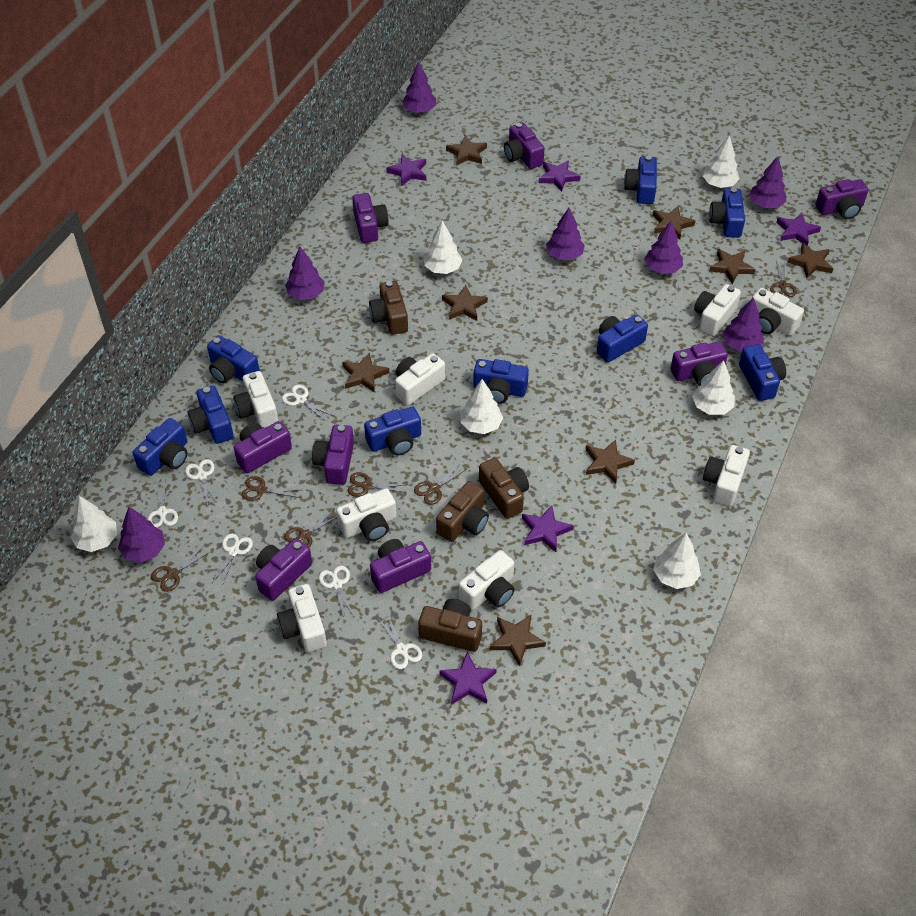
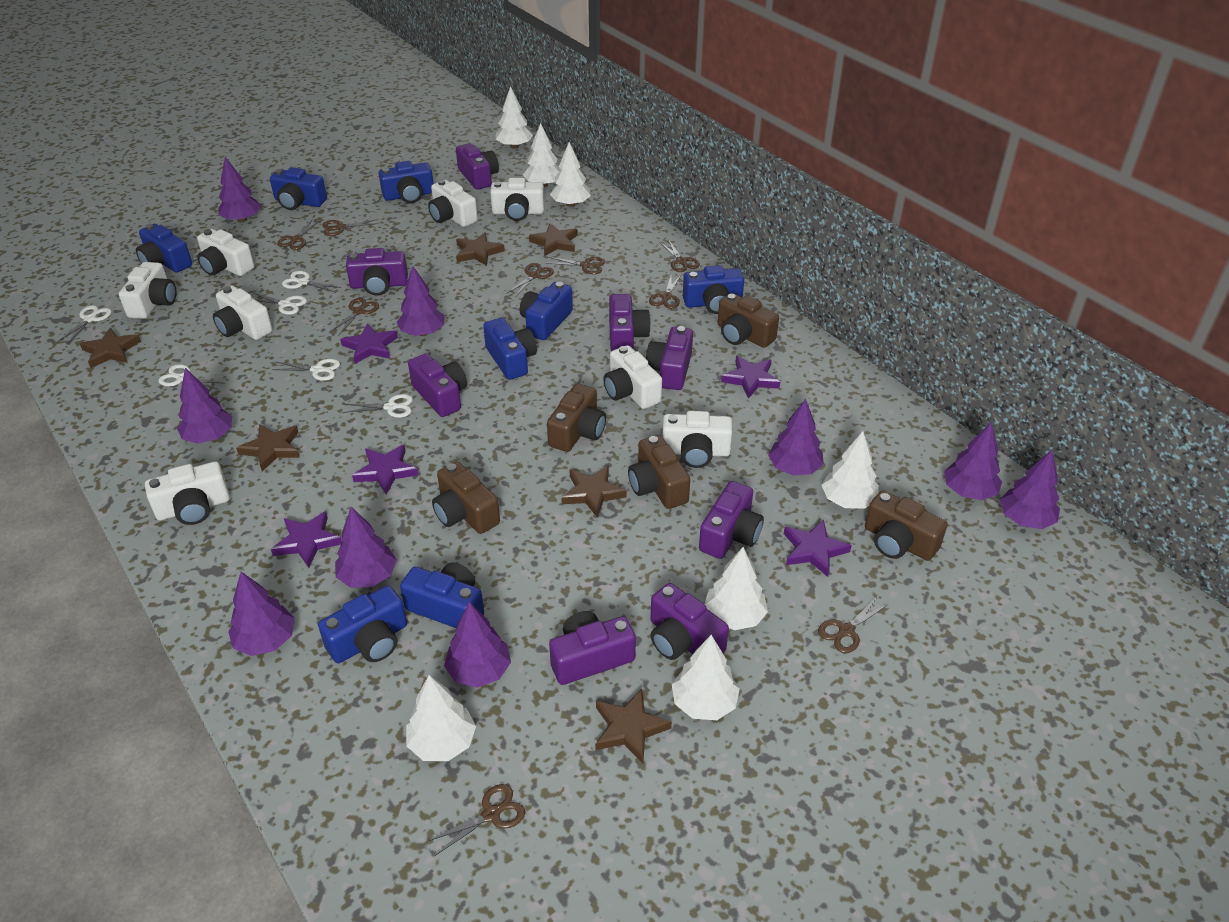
blue camera: [133,418,187,476] [187,385,234,444] [207,335,260,383] [364,406,421,456] [473,359,529,404] [597,314,648,362] [624,156,657,204] [709,188,745,238] [739,344,786,401] = 9 -> [136,224,192,273] [270,167,327,210] [318,585,407,663] [379,161,434,203] [400,562,484,628] [483,318,537,380] [520,282,573,340] [683,265,744,314] = 8
brown camera: [369,281,408,335] [418,599,482,652] [436,481,489,542] [479,458,529,519] = 4 -> [432,461,500,534] [547,383,606,452] [628,435,690,509] [718,293,779,348] [865,490,947,561] = 5
brown scissors: [151,546,210,592] [242,476,300,501] [284,509,337,548] [348,472,406,497] [414,464,467,505] [770,261,797,297] = 6 -> [277,219,321,250] [322,219,380,236] [330,298,379,335] [427,784,525,856] [507,263,554,297] [546,257,605,274] [649,273,681,309] [661,239,700,272] [818,596,889,653] = 9
brown star: [342,353,389,393] [442,285,488,321] [446,135,487,166] [490,615,546,666] [586,439,635,484] [653,206,695,240] [709,249,755,284] [787,243,834,278] = 8 -> [80,328,141,368] [236,424,300,472] [456,232,505,266] [529,223,578,256] [561,466,627,518] [595,689,672,763] = 6
purple tree: [118,507,165,563] [285,247,325,300] [402,61,436,113] [546,208,585,260] [644,221,683,274] [722,297,763,351] [749,156,786,208] = 7 -> [177,368,232,443] [218,157,261,222] [228,572,295,656] [335,507,397,588] [397,266,445,336] [444,602,511,688] [768,399,824,476] [944,422,1002,500] [1000,450,1060,529] = 9
white tree: [70,496,117,552] [424,221,462,274] [460,379,503,434] [653,533,701,589] [692,360,735,415] [703,135,740,188] = 6 -> [406,675,476,761] [496,86,533,149] [523,123,560,187] [550,142,591,207] [672,635,740,720] [705,547,768,630] [822,431,879,508] = 7

